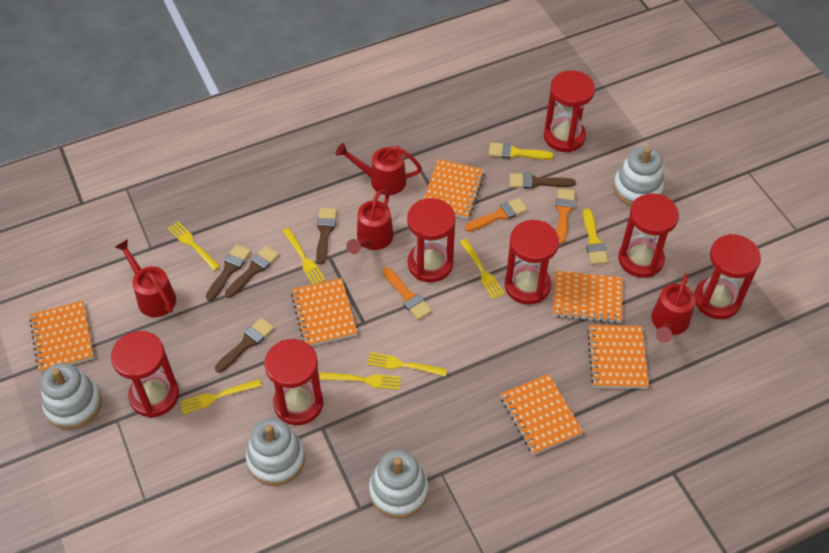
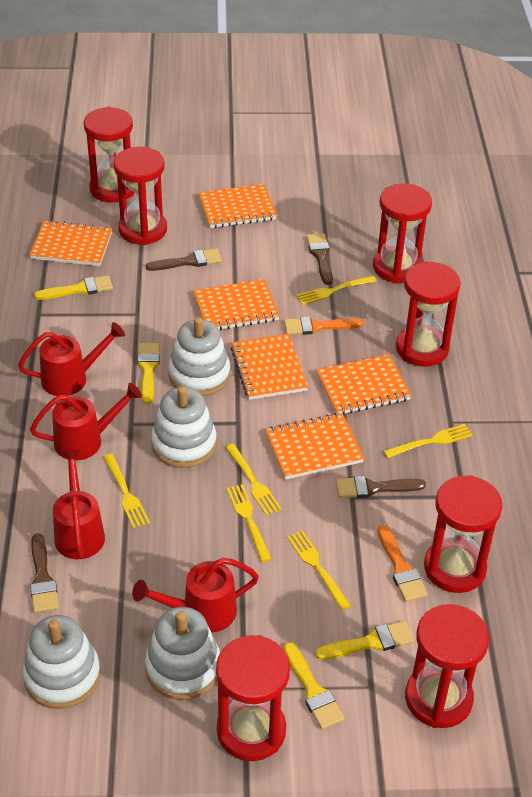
brown brush: [206,244,251,301] [215,318,274,373] [225,246,279,298] [316,208,337,265] [510,173,576,189] = 5 -> [30,533,59,613] [146,248,222,271] [306,233,333,285] [336,476,426,498] = 4
orange brush: [382,267,432,320] [465,198,528,232] [556,188,575,244] = 3 -> [284,316,364,335] [377,525,427,602] = 2
yellow brush: [489,142,554,160] [583,209,608,265] = 2 -> [34,275,113,300] [137,343,160,404] [283,642,345,729] [315,621,414,660] = 4

